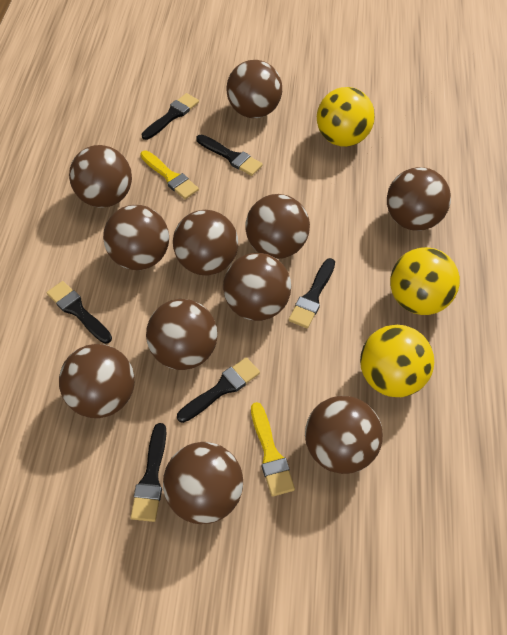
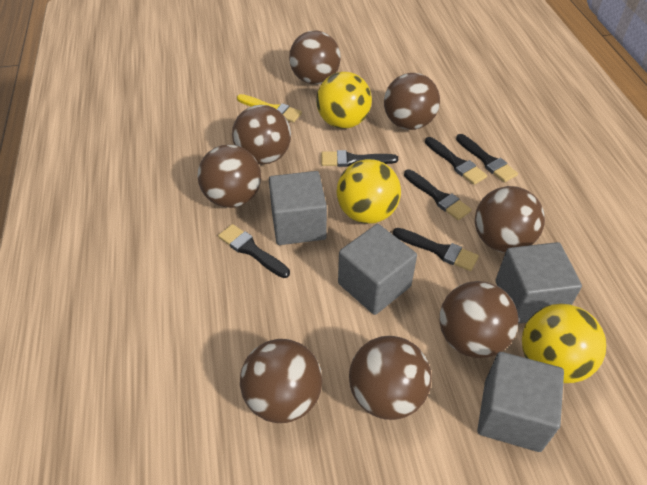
brown ball: [59,344,135,418] [69,145,132,208] [103,205,169,270] [146,299,217,370] [163,442,243,524] [173,210,238,275] [223,253,291,321] [226,60,282,118] [245,194,310,259] [305,396,383,474] [387,167,451,231] = 11 -> [198,144,261,208] [232,105,291,164] [240,339,322,423] [289,31,341,84] [349,336,432,420] [384,73,440,130] [440,281,519,358] [475,186,545,253] = 8
grey cube: none = 0 -> [269,171,327,245] [338,224,417,315] [477,352,564,452] [496,242,582,323] = 4
yellow brush: [140,150,199,199] [251,402,295,497] = 2 -> [237,94,302,123] = 1

